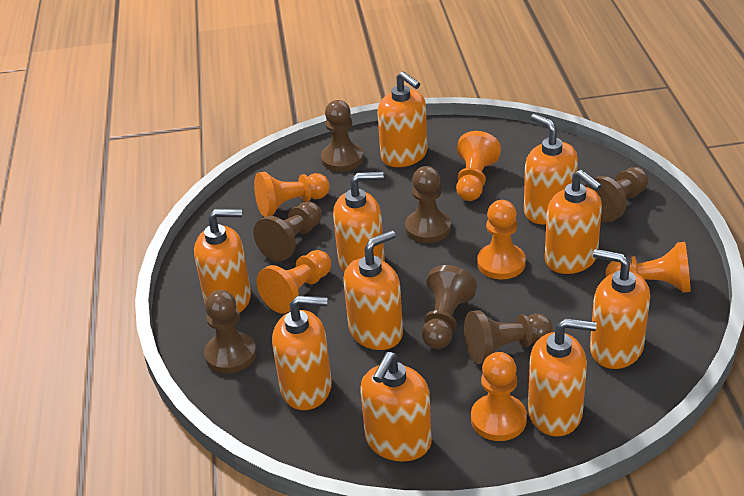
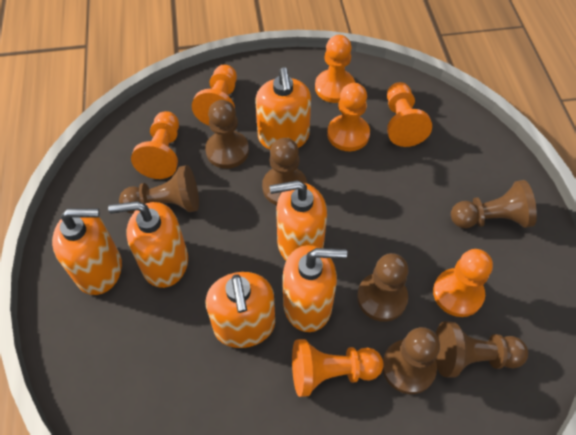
orange pawn: [254,172,330,217] [257,250,331,313] [456,131,501,201] [471,352,527,441] [477,200,526,280] [605,242,691,293] = 6 -> [131,111,179,179] [192,65,237,126] [292,339,384,397] [315,35,355,103] [327,83,370,151] [387,82,432,147] [433,249,493,317] = 7
orange soap dispenser: [194,209,251,313] [272,296,332,410] [333,172,385,272] [344,230,403,350] [360,352,432,461] [377,71,428,167] [524,114,578,225] [528,318,597,437] [545,170,602,274] [590,249,650,369] = 10 -> [52,208,122,295] [108,201,188,288] [206,272,275,348] [255,67,311,150] [269,180,327,261] [283,245,347,332] = 6

